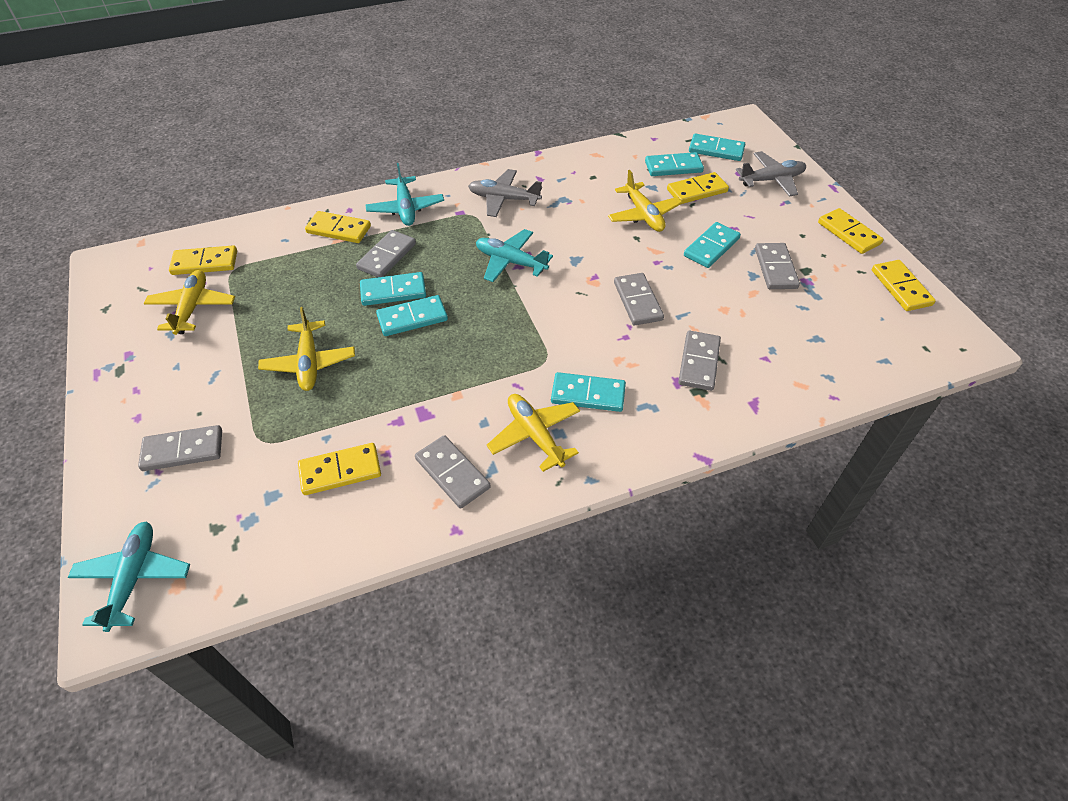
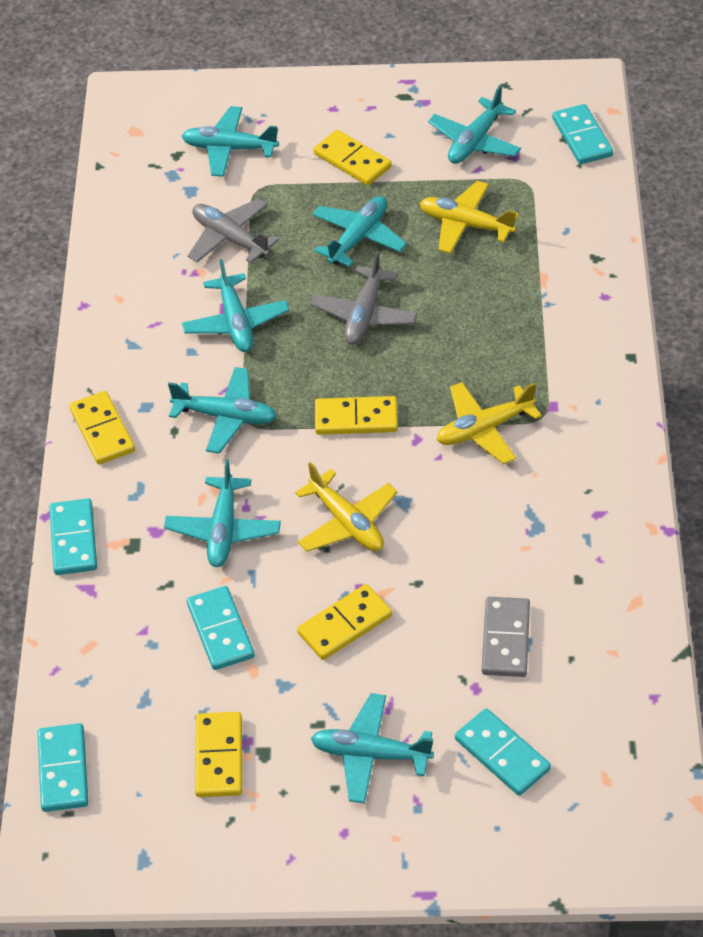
grey domino: [138,425,222,471] [356,230,416,277] [415,435,491,509] [614,273,664,326] [678,331,721,391] [755,243,800,289] = 6 -> [482,597,530,677] = 1
turquoise domino: [360,272,426,306] [376,295,448,336] [551,372,626,412] [645,152,704,176] [684,222,741,268] [689,134,745,161] = 6 -> [38,723,88,812] [49,498,97,575] [187,586,255,670] [455,708,551,796] [552,104,613,164] = 5
turquoise plane: [68,521,190,632] [365,163,444,226] [476,229,553,282] = 3 -> [164,459,281,567] [168,367,277,454] [182,106,279,177] [182,259,289,352] [311,693,434,804] [312,196,407,267] [428,85,521,164] = 7
yellow domino: [169,245,237,275] [298,443,381,495] [305,211,371,243] [667,172,729,204] [818,208,884,254] [872,260,936,311] = 6 -> [69,391,135,464] [195,712,242,797] [297,584,392,660] [314,130,392,186] [315,396,398,435] = 5
yellow plane: [144,270,235,335] [258,307,355,391] [487,394,580,472] [608,170,683,232] = 4 -> [295,462,398,552] [420,181,519,254] [437,382,542,464] = 3

